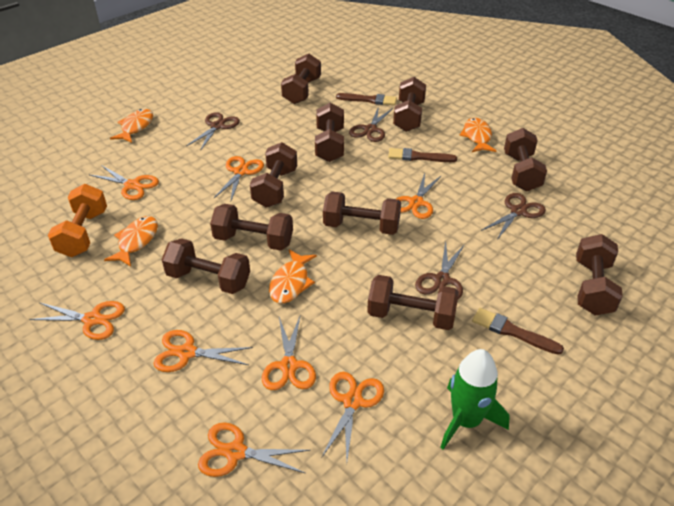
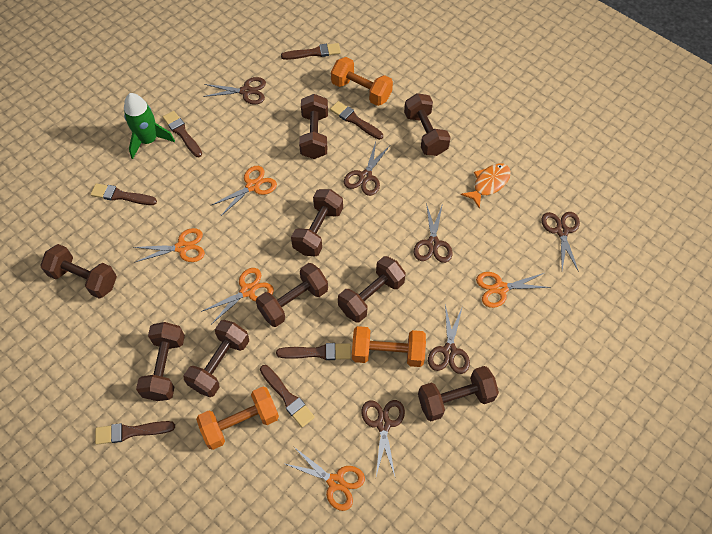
brown brush: [336,93,397,105] [388,148,457,162] [472,308,564,355] = 3 -> [91,183,157,205] [95,421,175,445] [163,111,202,157] [260,365,315,428] [276,343,351,360] [281,43,341,60] [330,101,383,140] = 7
brown dumbbell: [162,238,250,294] [210,204,293,251] [250,142,297,208] [281,54,321,104] [315,103,344,162] [323,192,401,235] [367,275,459,330] [393,77,426,132] [504,128,547,192] [576,234,623,315] = 10 -> [40,244,117,299] [136,322,185,401] [183,320,249,397] [256,263,328,327] [291,189,343,256] [299,94,328,159] [338,256,406,322] [404,93,451,156] [418,366,499,421] = 9
brown scissors: [186,112,240,151] [349,106,393,142] [415,241,465,299] [481,193,546,240] = 4 -> [203,77,266,104] [344,142,391,196] [361,400,405,476] [414,203,452,263] [428,304,470,374] [541,212,580,272] = 6
orange dumbbell: [48,184,107,257] = 1 -> [196,387,279,450] [331,57,393,106] [352,326,426,367] = 3
orange fish: [104,216,158,266] [110,109,153,143] [269,250,317,303] [459,118,496,152] = 4 -> [461,163,511,209] = 1
orange scissors: [29,301,125,340] [90,165,159,200] [154,330,253,372] [198,423,311,477] [214,156,264,200] [262,316,316,390] [321,372,384,460] [396,173,442,219] = 8 -> [133,228,205,263] [201,268,274,324] [212,166,277,217] [283,446,365,511] [476,272,551,308] = 5

